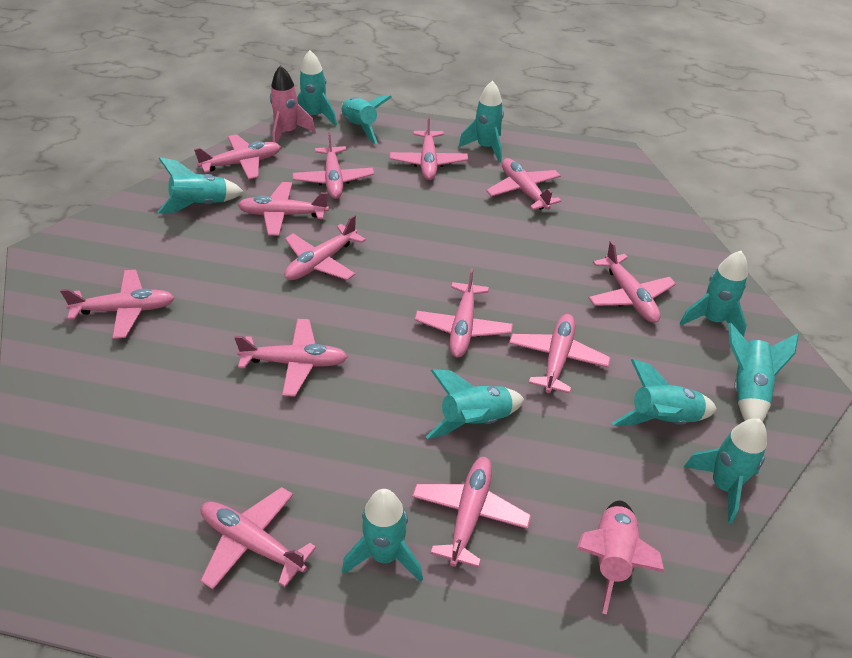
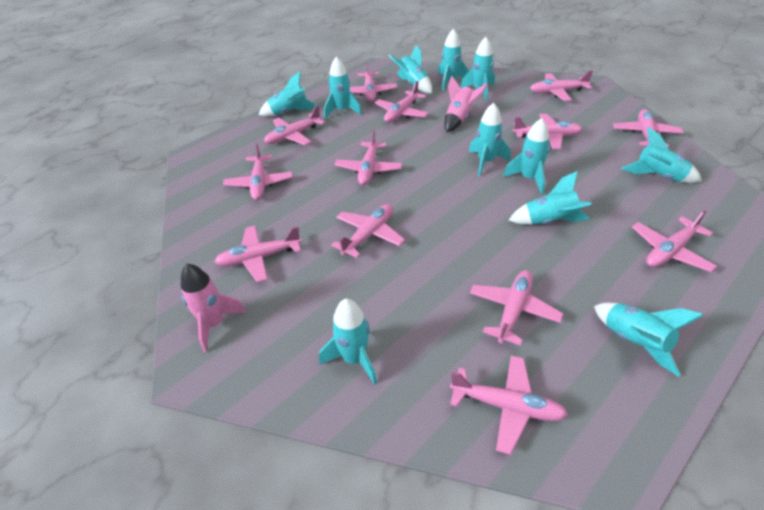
turquoise rocket: [158,157,244,214] [297,50,337,126] [341,95,392,144] [342,489,423,582] [426,369,524,439] [459,81,504,163] [612,359,717,426] [680,251,748,337] [684,418,767,524] [728,323,799,422] = 10 -> [259,72,317,117] [319,299,377,385] [324,56,362,119] [388,45,432,93] [438,29,469,91] [460,37,495,101] [469,103,511,176] [503,118,550,194] [509,171,592,225] [594,303,704,376] [621,127,702,183] = 11

